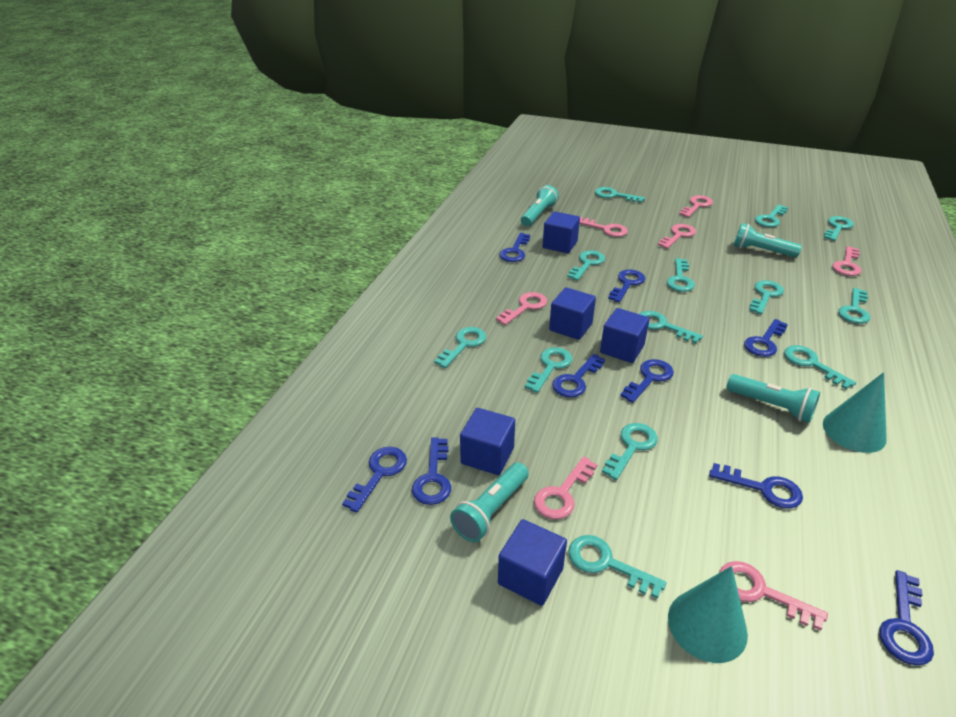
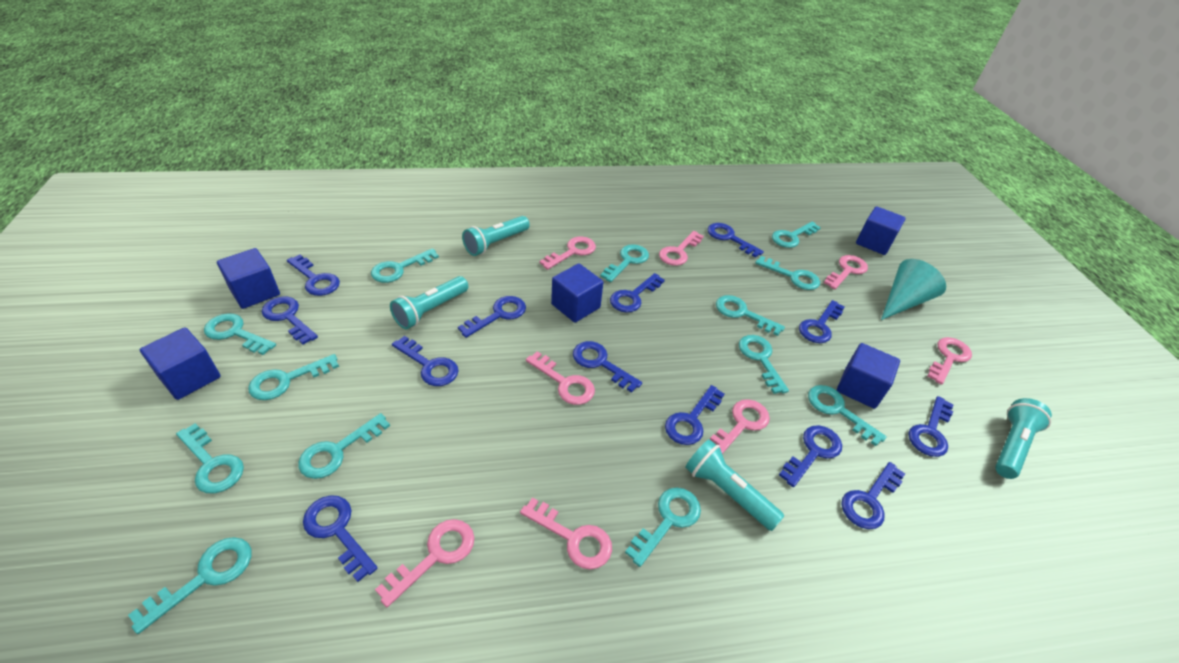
blue key: [342,447,407,513] [412,437,451,505] [499,233,530,262] [552,354,605,397] [608,270,645,303] [620,359,674,403] [709,463,803,509] [744,319,788,357] [879,570,934,666] = 9 -> [262,296,318,345] [287,254,340,296] [303,495,378,582] [392,336,458,386] [458,296,526,338] [573,341,642,393] [610,273,665,313] [665,385,725,445] [708,223,764,258] [779,425,842,487] [799,300,844,343] [841,462,905,529] [909,396,954,457] = 13
pink key: [496,292,547,325] [534,457,598,519] [579,217,628,237] [658,224,696,249] [679,195,713,217] [719,561,828,630] [832,246,861,276] = 7 -> [375,519,474,607] [520,497,612,569] [526,351,595,405] [539,237,596,270] [659,231,704,266] [710,399,770,454] [824,255,868,290] [927,337,972,385] = 8
turquoise cone: [668,566,748,663] [823,372,887,453] = 2 -> [881,259,946,320] = 1

